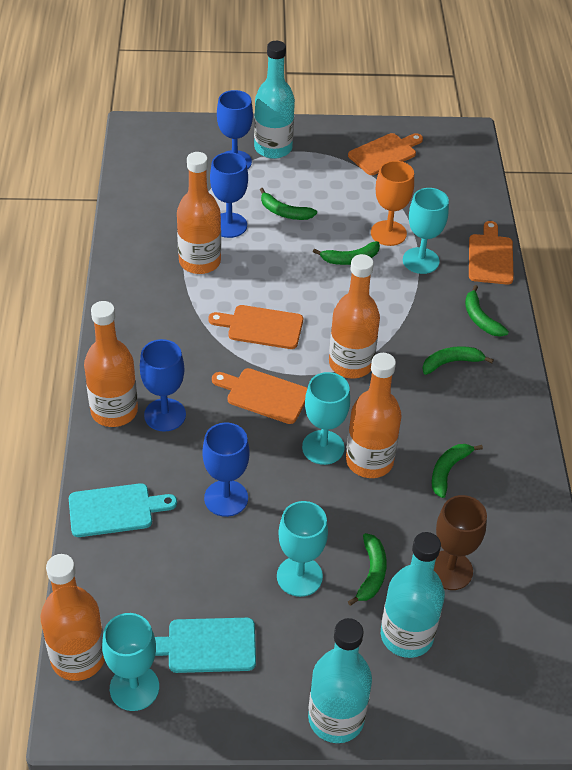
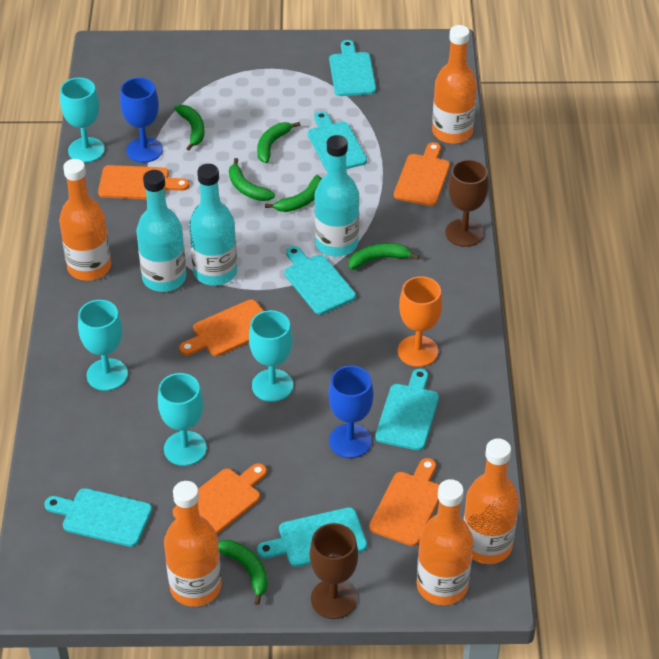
blue goblet: [140,339,186,432] [202,422,249,517] [210,152,248,238] [217,90,253,169] = 4 -> [120,78,163,163] [328,366,374,458] = 2
brown goblet: [434,495,487,590] = 1 -> [310,523,358,619] [445,159,489,247] = 2
orange cutting board: [208,305,303,349] [212,368,307,424] [348,133,423,175] [469,221,514,285] = 4 -> [98,165,190,199] [172,463,267,534] [179,299,264,356] [369,458,439,546] [394,142,450,206] = 5
turquoise cutting board: [69,483,177,537] [155,618,256,673] = 2 -> [44,488,152,547] [257,507,367,567] [284,246,356,315] [308,111,367,171] [329,40,376,96] [375,369,439,450] = 6

